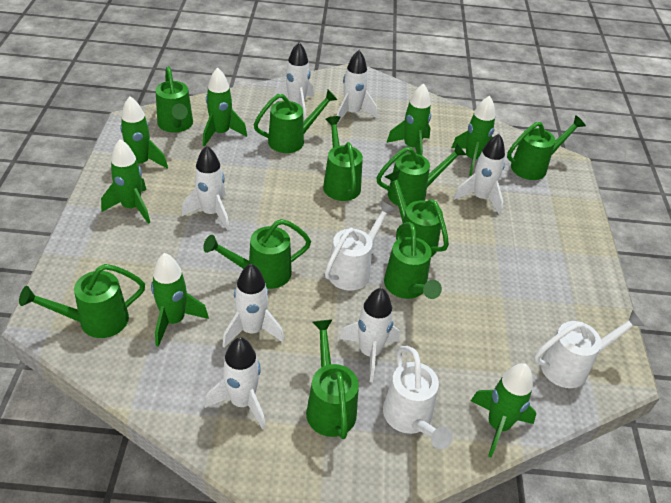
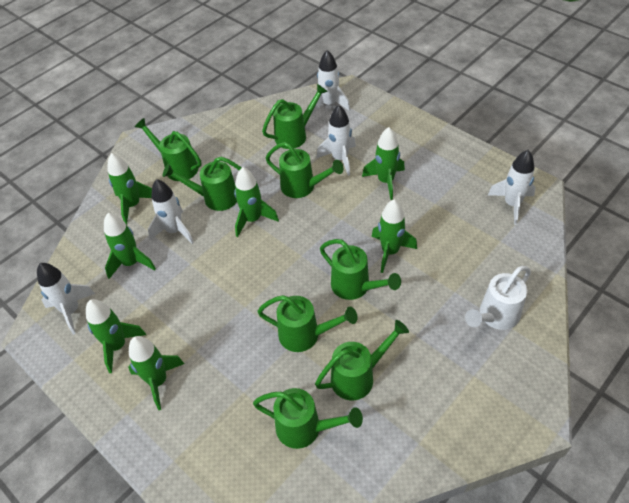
green watering can: [19,264,145,338] [155,66,193,133] [203,219,311,289] [254,89,338,153] [306,319,359,439] [323,116,363,201] [376,143,466,206] [384,222,442,299] [385,170,449,257] [507,115,586,180] = 10 -> [135,118,201,181] [162,157,241,211] [253,388,363,449] [257,295,358,352] [262,84,328,149] [266,142,343,198] [315,320,409,400] [320,239,401,300] = 8
white rocket: [182,146,230,231] [205,337,266,429] [222,263,284,348] [273,42,314,120] [337,50,377,124] [339,288,400,382] [453,134,505,215] = 7 -> [37,263,95,335] [148,179,194,244] [311,50,350,114] [316,105,356,176] [488,150,536,225] = 5
white watering can: [325,201,396,291] [383,346,453,449] [534,310,645,388] = 3 -> [465,266,531,330] = 1

